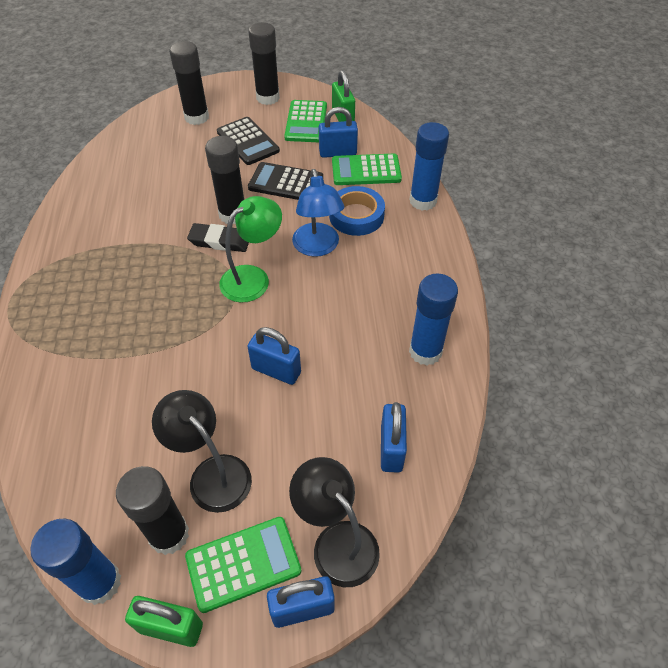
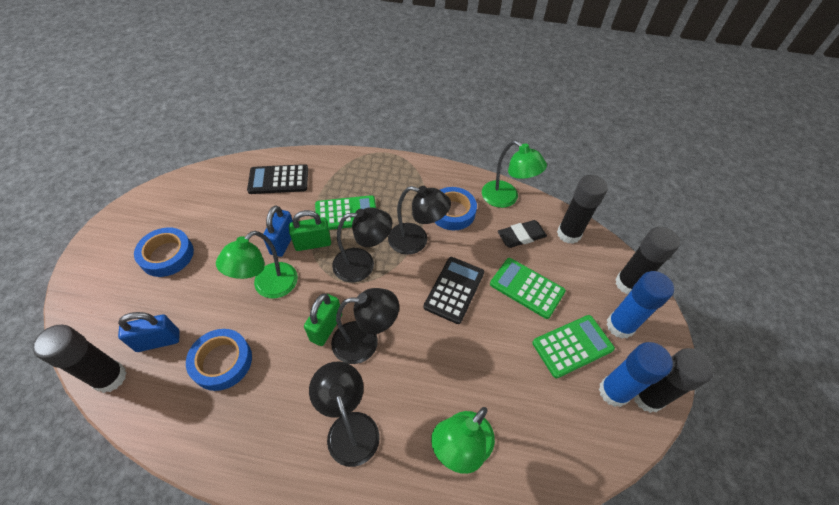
black lamp: [152,390,252,513] [289,457,380,587] = 2 -> [309,362,380,467] [331,288,399,364] [332,207,392,282] [388,186,451,255] = 4
blue glue stick: [30,518,121,605] [409,122,449,210] [409,273,458,366] = 3 -> [599,342,673,407] [606,271,674,339] = 2
blue lamp: [292,169,344,257] = 1 -> none = 0
blue padlock: [247,327,301,385] [267,576,335,628] [319,107,358,158] [381,402,407,473] = 4 -> [118,312,180,352] [263,205,293,257] = 2
blue tape: [329,186,385,236] = 1 -> [134,227,194,277] [186,329,252,391] [434,187,477,230] = 3
green lamp: [219,196,282,303] = 1 -> [216,231,298,298] [431,407,495,474] [482,141,547,208] = 3

